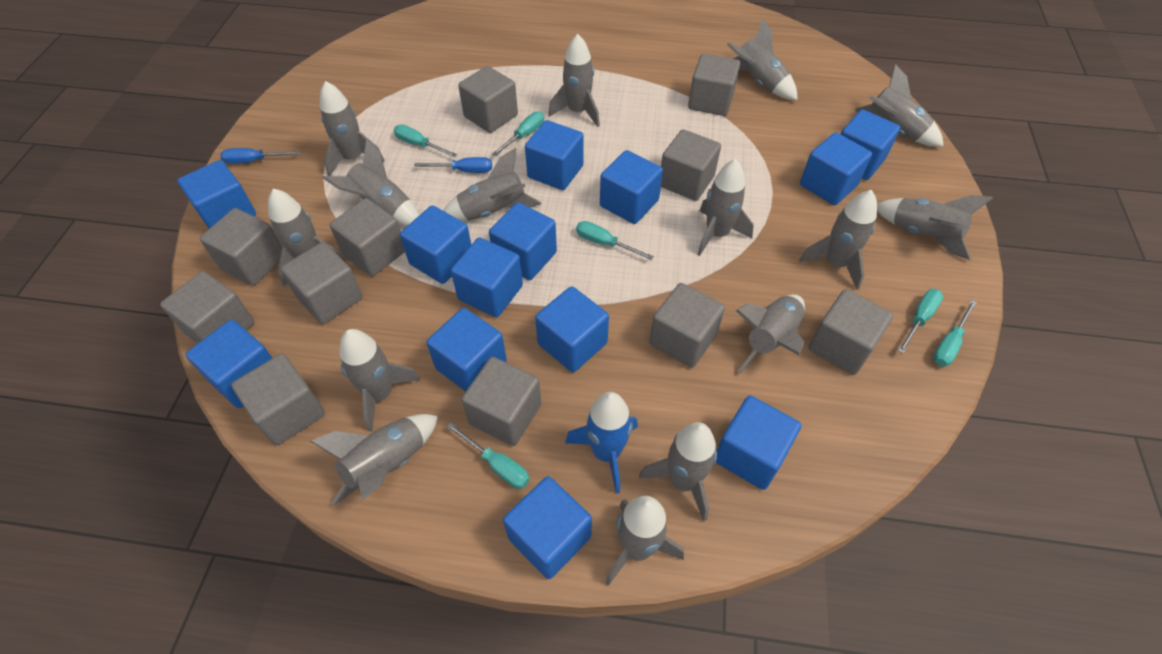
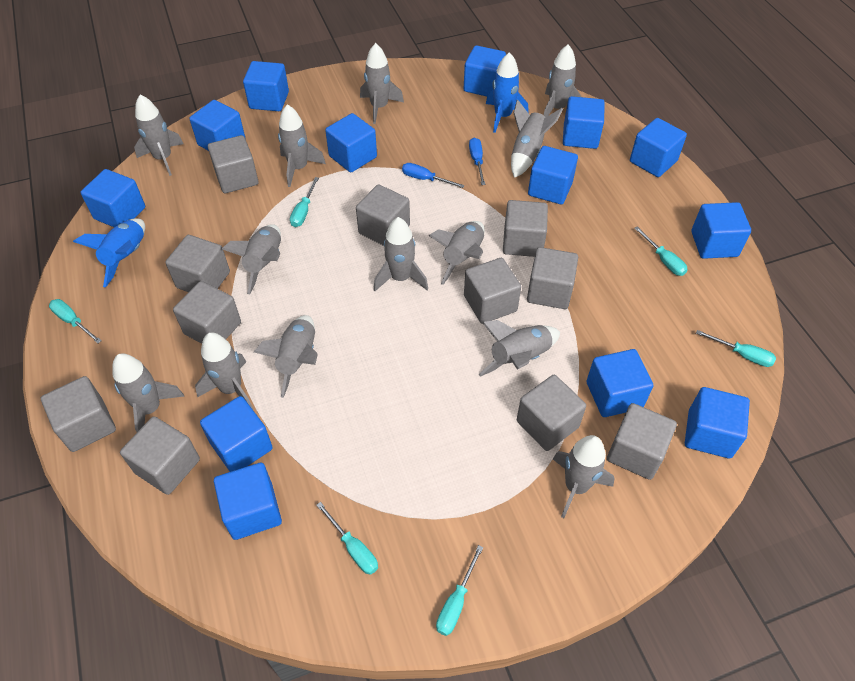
blue rocket: [565,392,638,494] = 1 -> [73,218,145,288] [486,52,529,133] = 2
grey rocket: [268,189,347,287] [310,414,438,506] [320,81,385,176] [323,138,420,227] [340,329,420,432] [443,148,541,221] [548,34,600,127] [605,496,684,586] [639,422,717,521] [697,159,753,256] [727,18,798,100] [736,295,805,374] [799,190,877,290] [855,64,944,147] [877,195,993,260] = 15 -> [112,353,185,432] [134,95,183,176] [195,332,253,409] [222,224,281,294] [254,315,318,398] [278,104,326,187] [360,43,404,124] [374,217,428,291] [429,221,484,285] [479,320,560,377] [511,99,563,178] [544,44,582,117] [553,435,614,518] = 13

